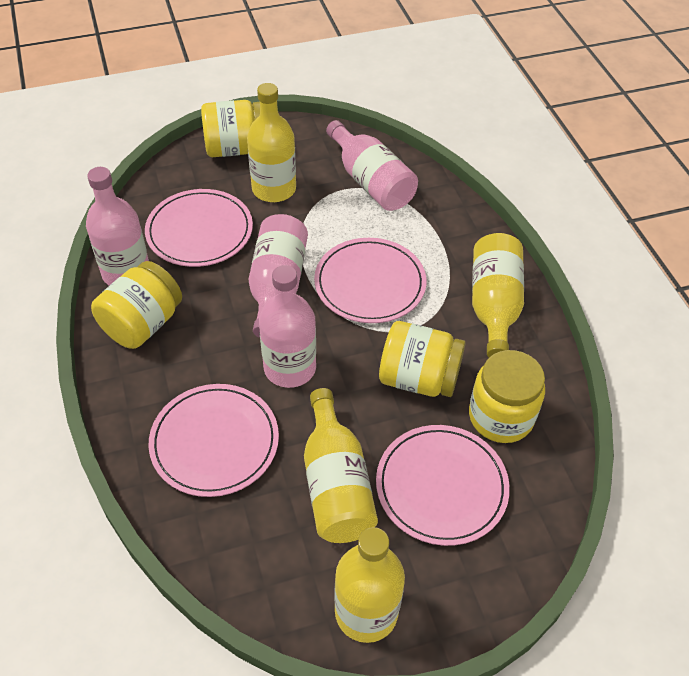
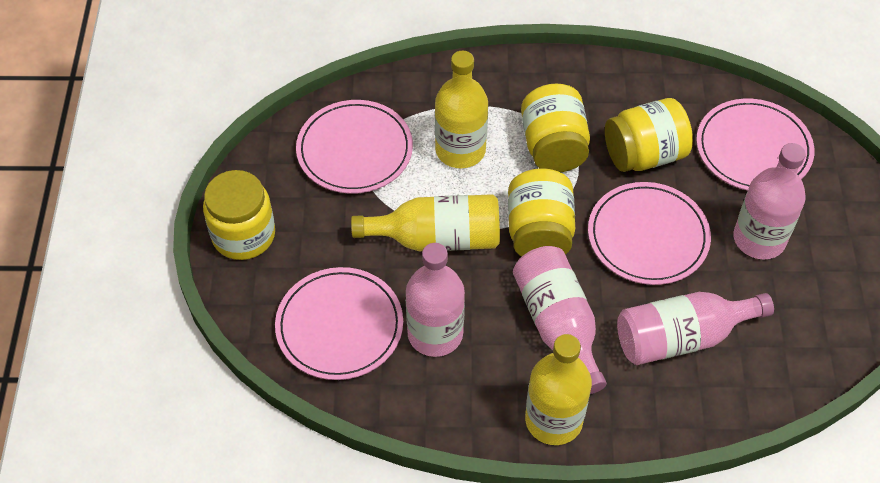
yellow bottle: [247,83,296,202] [304,388,378,543] [334,527,405,643] [472,233,524,358] = 4 -> [351,194,500,251] [435,51,488,168] [525,334,592,445] = 3

